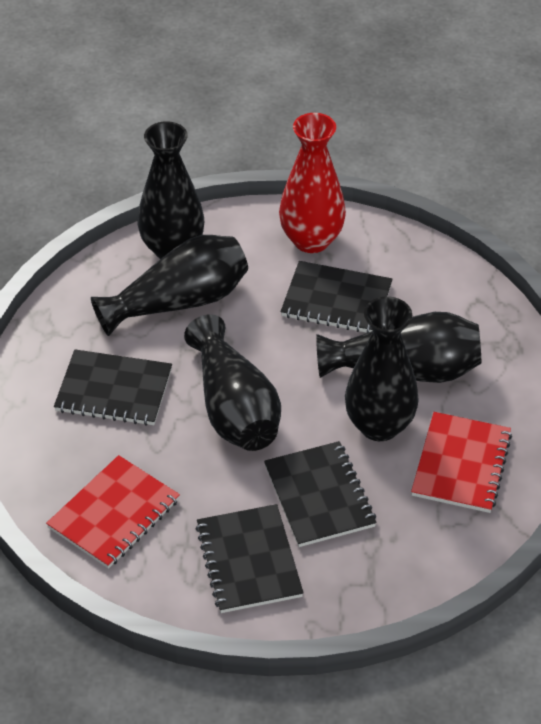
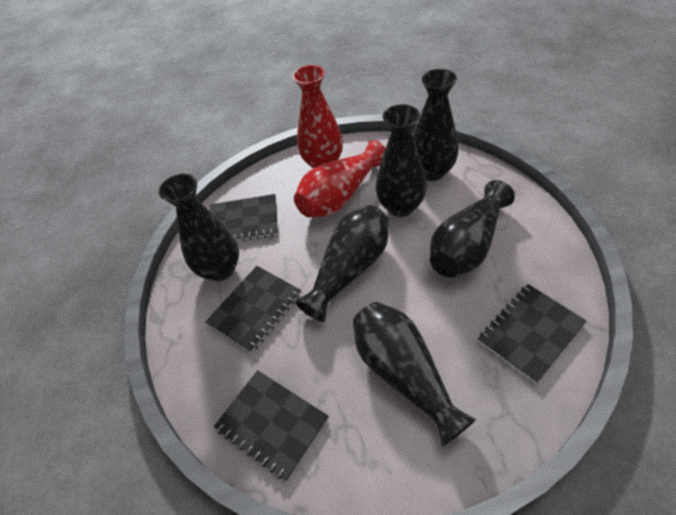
black vase: [91,235,248,336] [138,121,204,259] [184,314,281,451] [316,312,481,383] [345,296,419,441] = 5 -> [159,174,239,281] [295,205,389,322] [353,302,476,447] [375,104,427,217] [413,69,459,181] [430,180,515,277] = 6
red notebook: [46,455,180,569] [411,412,512,513] = 2 -> none = 0
red vase: [279,113,346,253] = 1 -> [292,65,343,168] [294,140,386,218] = 2

